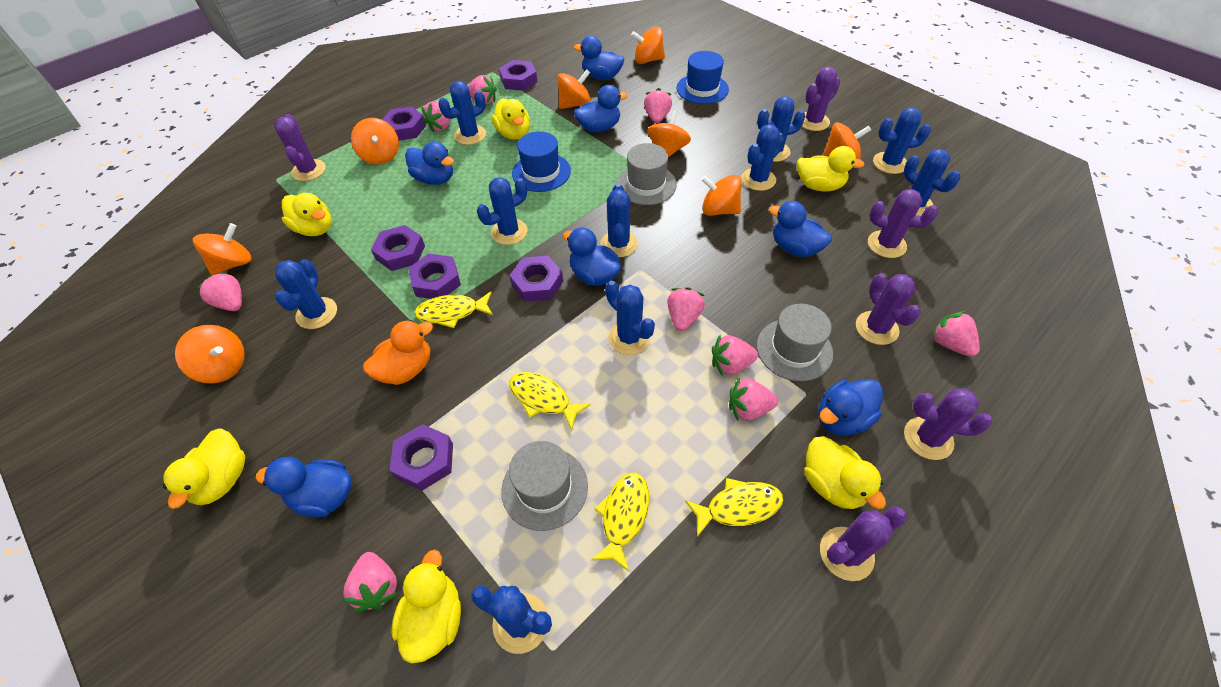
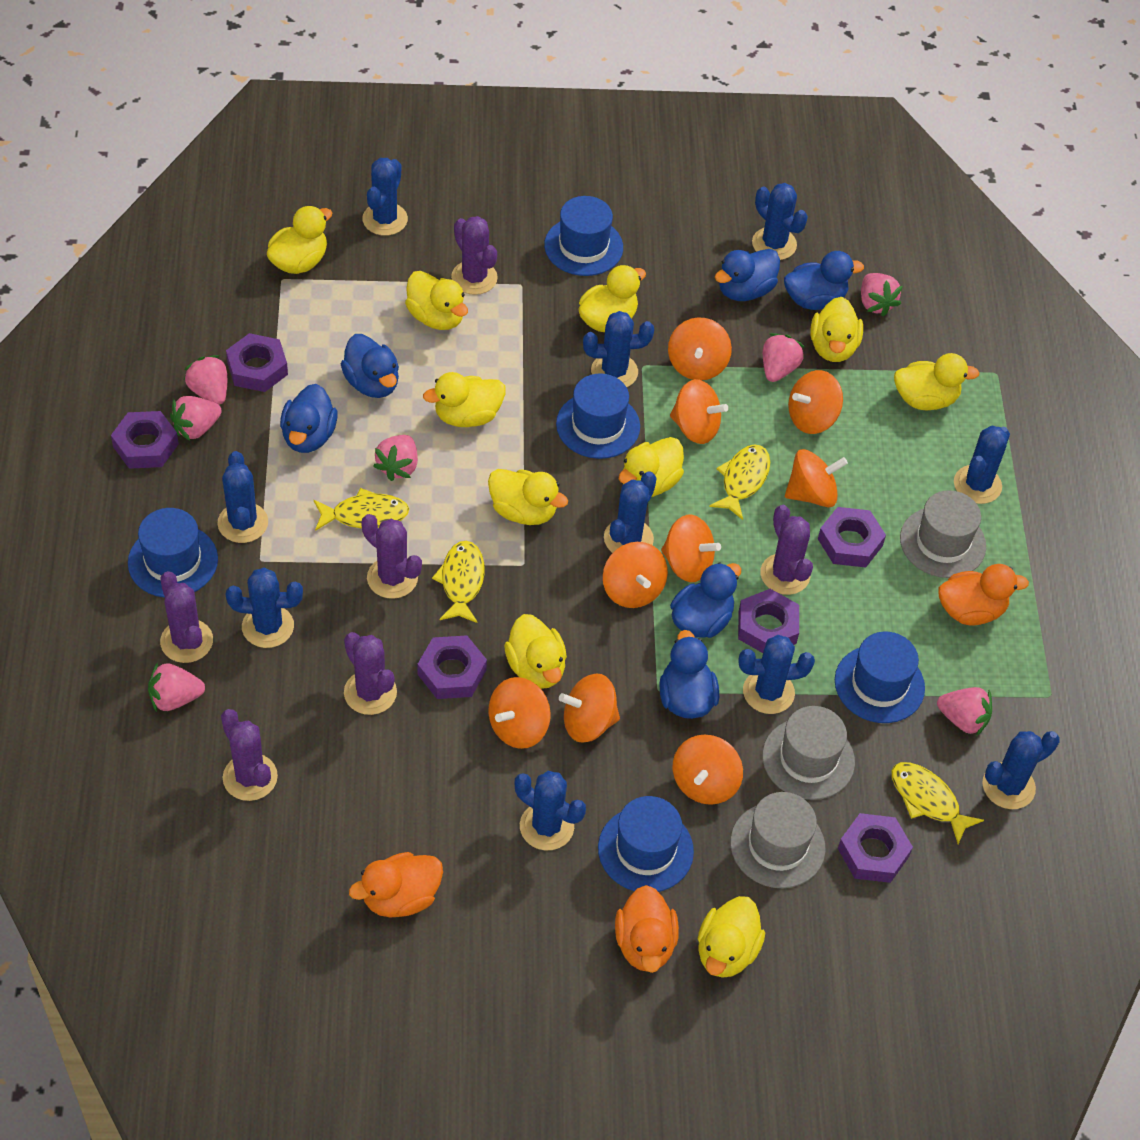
blue duck: [256,457,352,517] [405,142,454,185] [563,228,621,286] [574,36,624,80] [574,85,628,133] [769,201,832,257] [818,379,883,436] = 7 -> [280,384,338,453] [341,334,399,398] [659,630,719,719] [670,562,741,638] [715,249,780,301] [784,251,864,310] = 6
blue hat: [512,131,571,192] [676,51,729,104] = 2 -> [128,508,218,598] [544,196,623,276] [556,373,640,459] [598,796,694,892] [835,632,925,723] = 5
orange duck: [363,320,433,385] = 1 -> [349,852,443,917] [615,885,679,973] [938,564,1029,625] = 3
orange spinning top: [175,325,245,384] [193,223,252,275] [351,118,399,165] [557,69,591,109] [631,27,665,64] [647,110,691,157] [701,175,742,216] [822,122,871,159] = 8 -> [488,677,551,749] [559,673,620,743] [603,542,668,608] [661,515,721,582] [668,317,732,380] [670,379,728,444] [673,734,743,805] [785,449,848,508] [788,370,843,434] = 9
pink strawberry: [196,271,242,311] [343,552,399,612] [421,101,451,133] [468,75,497,104] [644,88,672,123] [667,287,705,331] [712,335,758,376] [729,377,778,420] [931,311,980,356] = 9 -> [148,662,205,712] [170,396,222,441] [184,355,227,405] [373,435,418,481] [763,333,804,382] [861,273,903,317] [937,687,992,736] = 7
yellow duck: [163,429,245,509] [282,193,332,236] [392,550,461,664] [492,99,530,140] [797,146,865,192] [804,436,886,509] = 6 -> [267,206,332,274] [405,271,468,330] [423,372,506,427] [488,469,568,525] [504,614,567,689] [578,265,646,332] [619,437,684,497] [698,896,765,978] [810,297,863,362] [894,353,979,410] = 10

